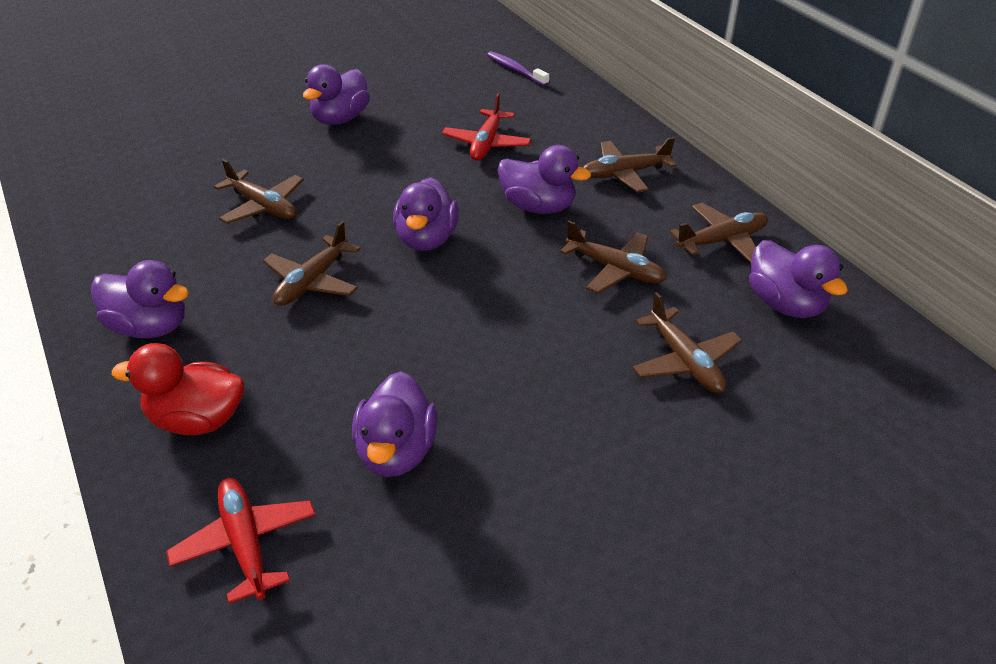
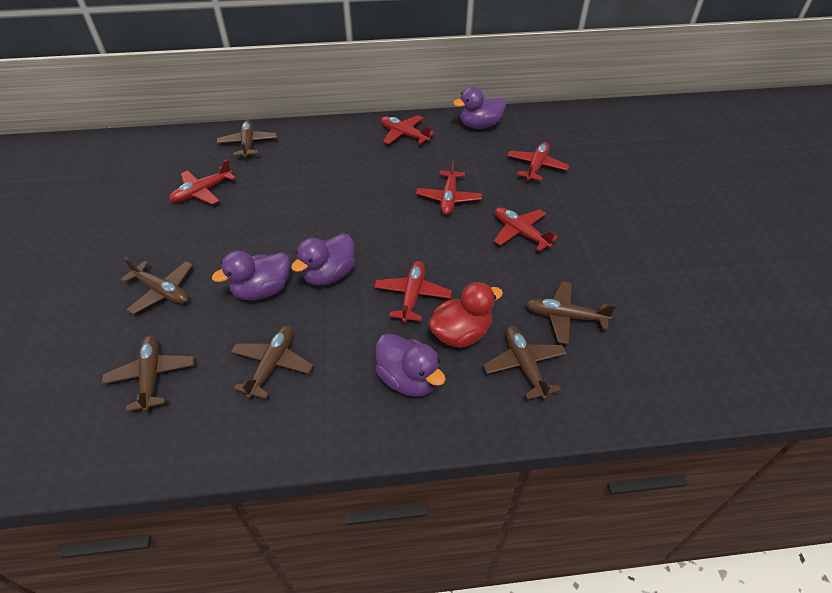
purple duck: [91,260,189,338] [303,64,370,125] [352,371,438,477] [393,177,459,251] [497,145,591,214] [749,240,848,318] = 6 -> [212,251,290,300] [291,234,355,286] [375,333,446,397] [453,86,506,129] = 4
purple toothbrush: [487,51,549,86] = 1 -> none = 0
red plane: [166,478,316,604] [442,93,531,161] = 2 -> [169,159,235,205] [374,261,452,323] [381,115,435,144] [416,159,482,215] [494,207,558,251] [507,142,569,181] = 6

